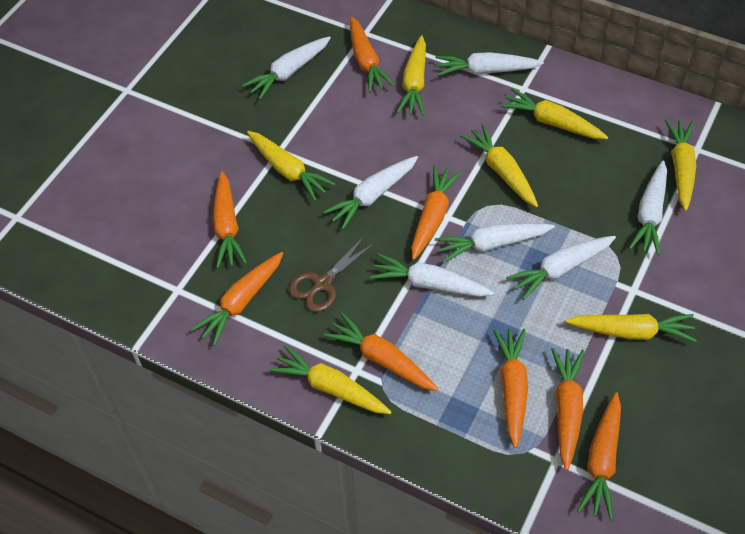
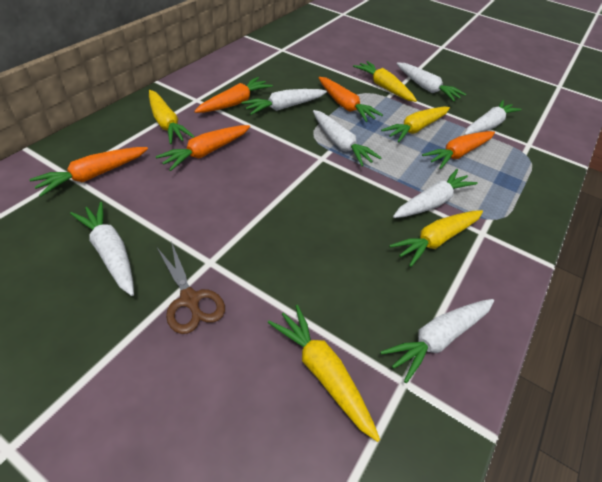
orange carrot: [191,252,283,346] [213,171,247,268] [324,313,438,391] [350,17,395,93] [411,165,462,260] [493,329,528,448] [551,348,584,471] [577,392,621,520] = 8 -> [30,147,148,197] [156,125,250,171] [194,77,273,113] [318,77,383,122] [422,131,495,169] = 5
yellow carrot: [247,131,336,201] [269,345,391,414] [397,35,426,115] [460,124,538,207] [500,88,608,139] [565,314,697,342] [665,120,697,211] = 7 -> [149,90,195,144] [268,305,380,442] [353,61,417,102] [381,107,450,142] [389,210,483,267] = 5

